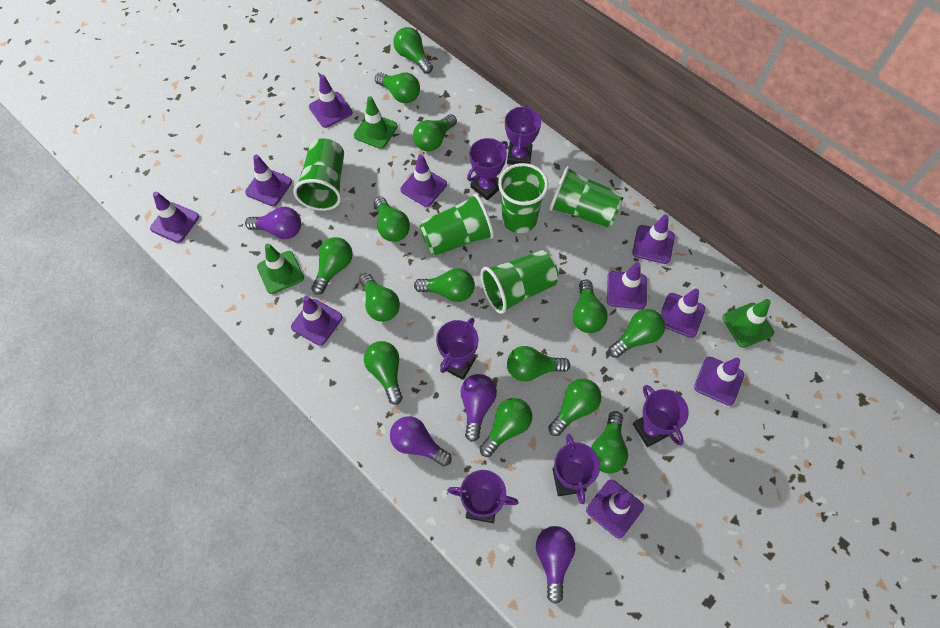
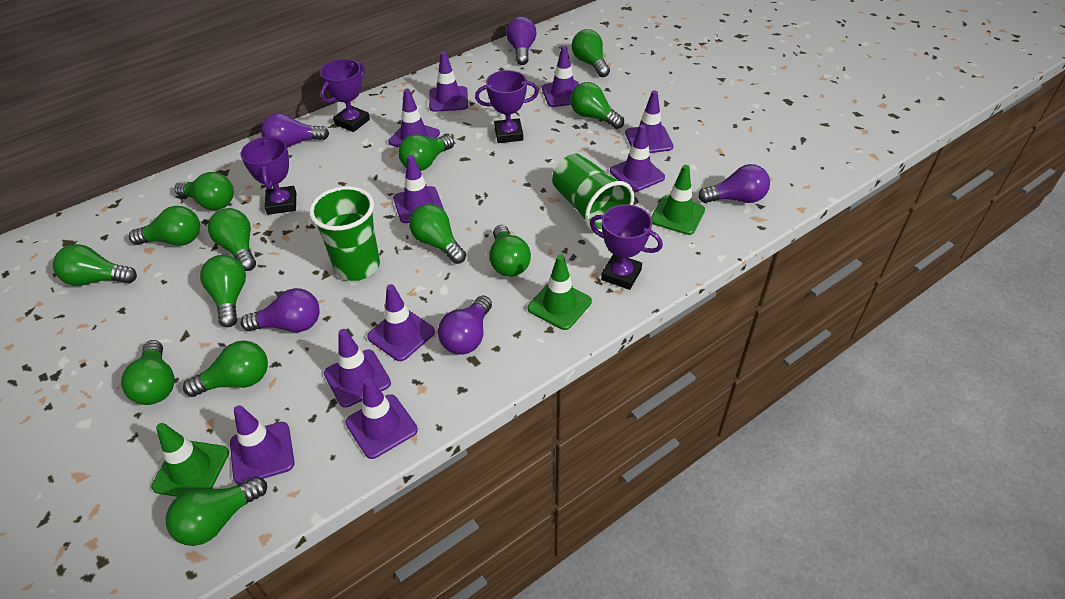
green cup: [293,138,344,211] [419,193,494,256] [481,250,558,314] [498,163,548,233] [549,166,623,228] = 5 -> [309,186,380,281] [552,154,634,232] = 2
green light bulb: [311,237,353,295] [359,273,400,322] [364,341,403,405] [374,196,410,242] [375,72,420,103] [393,27,433,74] [413,114,457,152] [414,268,475,302] [480,398,532,457] [507,346,570,381] [548,379,601,436] [573,280,608,333] [591,411,628,474] [609,309,665,358] = 14 -> [53,244,137,286] [121,340,175,405] [129,206,200,245] [166,477,267,546] [175,172,234,210] [183,341,268,397] [200,255,246,327] [208,208,256,271] [398,134,454,171] [409,204,466,264] [489,225,531,277] [570,82,624,129] [572,29,610,77] = 13
purple light bulb: [245,207,301,239] [390,416,452,466] [461,374,497,442] [536,526,575,604] = 4 -> [241,288,320,332] [261,113,329,148] [438,295,492,354] [506,16,536,65] [698,164,770,203] = 5
purple trophy: [436,317,479,380] [447,470,519,523] [467,138,508,200] [505,105,541,165] [553,434,600,504] [633,385,689,447] = 6 -> [240,137,296,215] [320,59,370,132] [475,70,539,143] [590,204,663,290] = 4

